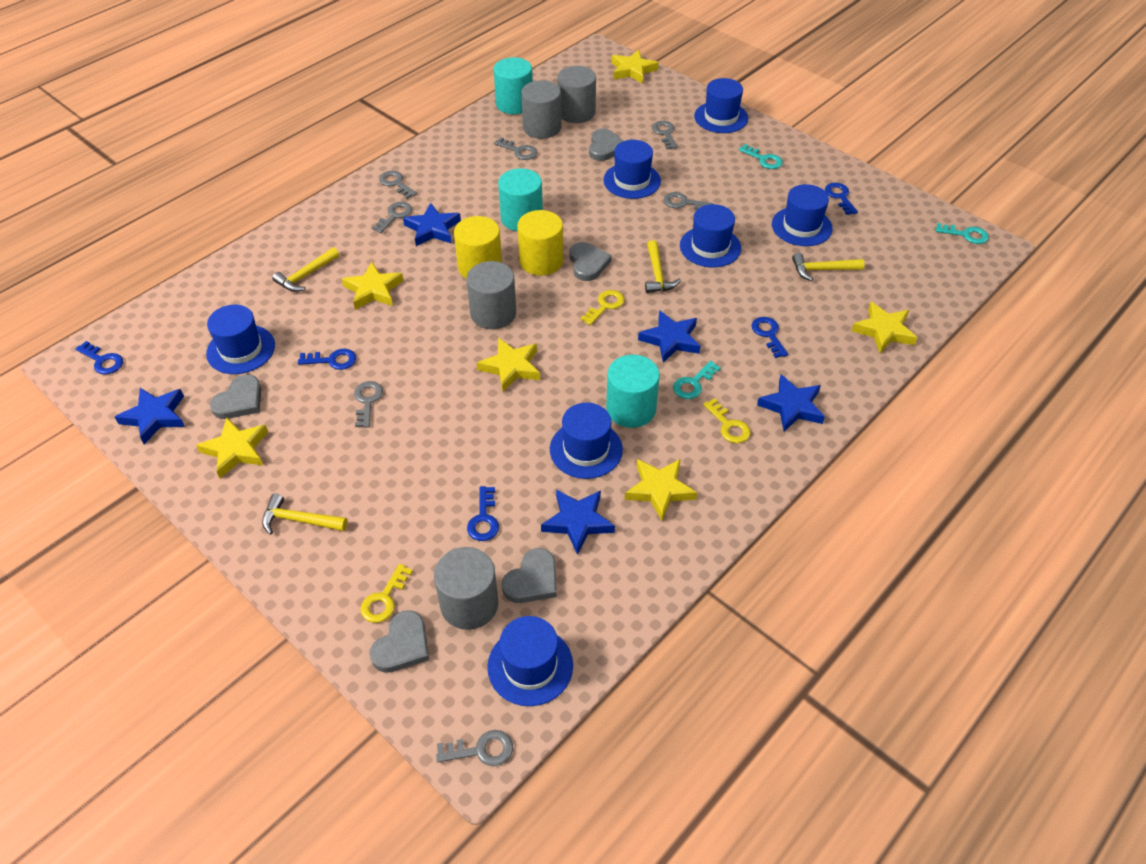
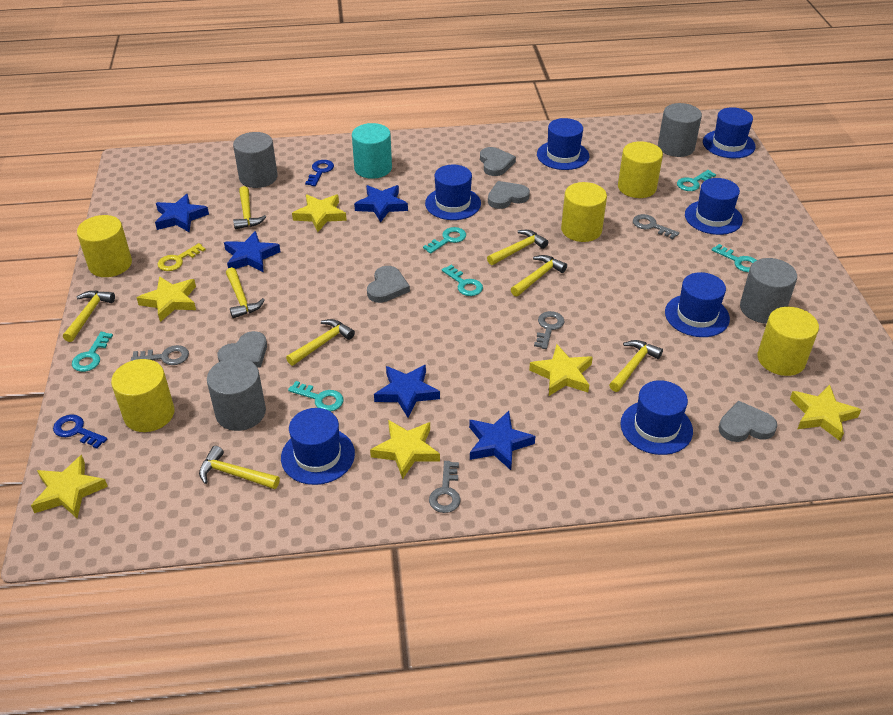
blue key: [75,341,123,375] [298,349,356,370] [467,486,499,541] [751,317,788,358] [825,182,858,215] = 5 -> [53,415,107,449] [305,160,334,186] = 2
grey key: [354,381,383,428] [372,202,412,233] [379,171,417,199] [436,730,513,766] [494,137,537,160] [652,121,678,149] [664,192,714,210] = 7 -> [131,345,189,365] [429,461,461,513] [534,311,565,349] [633,214,679,239] = 4
turquoise cylinder: [494,57,533,114] [498,168,543,231] [606,355,660,428] = 3 -> [352,123,392,179] = 1
turquoise key: [673,361,721,399] [739,144,783,169] [936,223,989,244] = 3 -> [72,332,113,372] [288,381,344,411] [423,227,466,254] [442,265,483,296] [677,170,716,191] [712,244,757,272] = 6
yellow cylinder: [454,216,502,279] [517,210,563,276] = 2 -> [77,215,132,277] [111,359,175,432] [561,182,607,242] [618,141,663,198] [758,307,819,376] = 5
yellow hammer: [262,493,347,535] [272,247,340,292] [645,240,681,293] [792,253,865,281] = 4 -> [63,291,115,342] [199,446,280,489] [226,267,265,318] [233,186,266,229] [286,319,355,366] [487,230,548,265] [511,255,567,297] [609,340,663,392] = 8
yellow key: [360,564,413,623] [580,290,625,325] [703,398,751,443] = 3 -> [158,243,206,271] = 1

